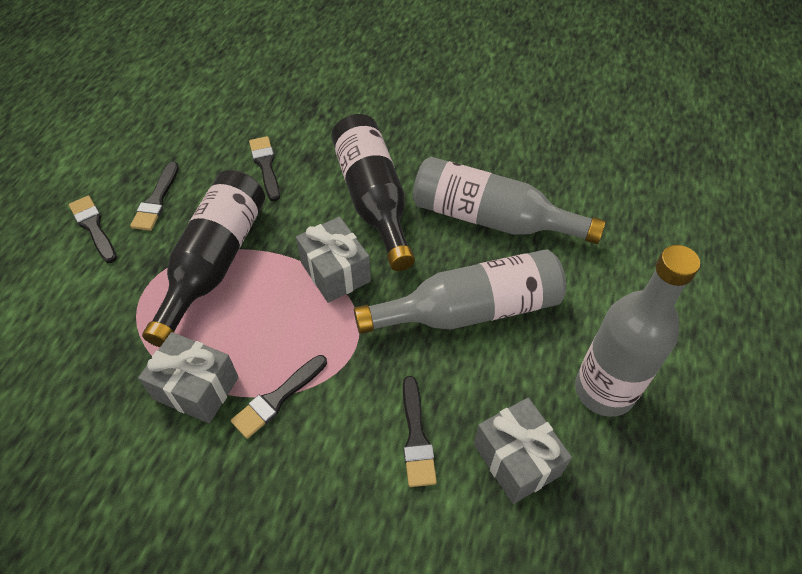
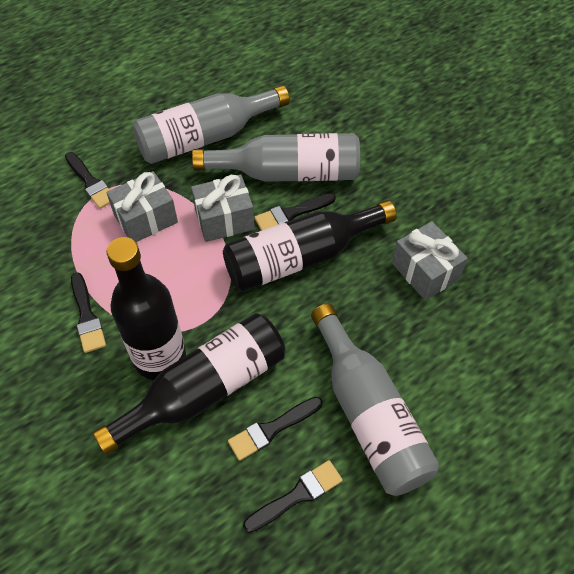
black bottle: [142,170,265,347] [331,114,415,271] = 2 -> [92,313,285,455] [107,237,186,380] [223,200,397,292] = 3

